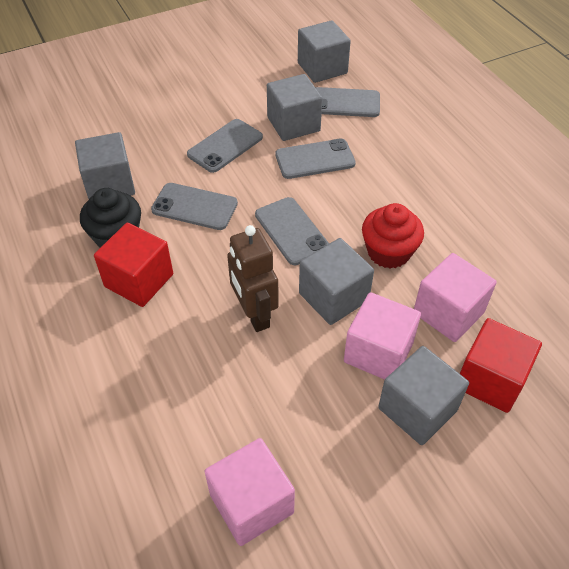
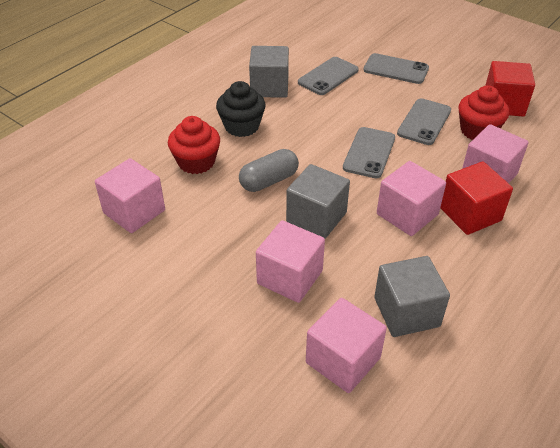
brown robot: [227,225,279,332] = 1 -> none = 0
grey capsule: none = 0 -> [239,149,299,192] = 1
grey cube: [75,132,135,199] [267,74,322,141] [298,20,351,83] [299,238,374,325] [378,346,469,445] = 5 -> [249,46,289,98] [286,164,350,239] [374,256,450,337] = 3
grey phone: [151,183,238,230] [187,119,263,173] [255,197,329,265] [275,139,356,179] [315,87,380,117] = 5 -> [298,57,359,95] [343,127,395,178] [363,53,429,84] [397,98,451,145] = 4
pink cube: [204,438,295,546] [344,292,421,380] [414,253,497,342] = 3 -> [95,158,165,233] [256,220,325,303] [306,298,387,393] [377,161,446,236] [462,124,528,183] = 5
red cupcake: [362,203,424,269] = 1 -> [168,116,220,174] [459,86,509,140] = 2

